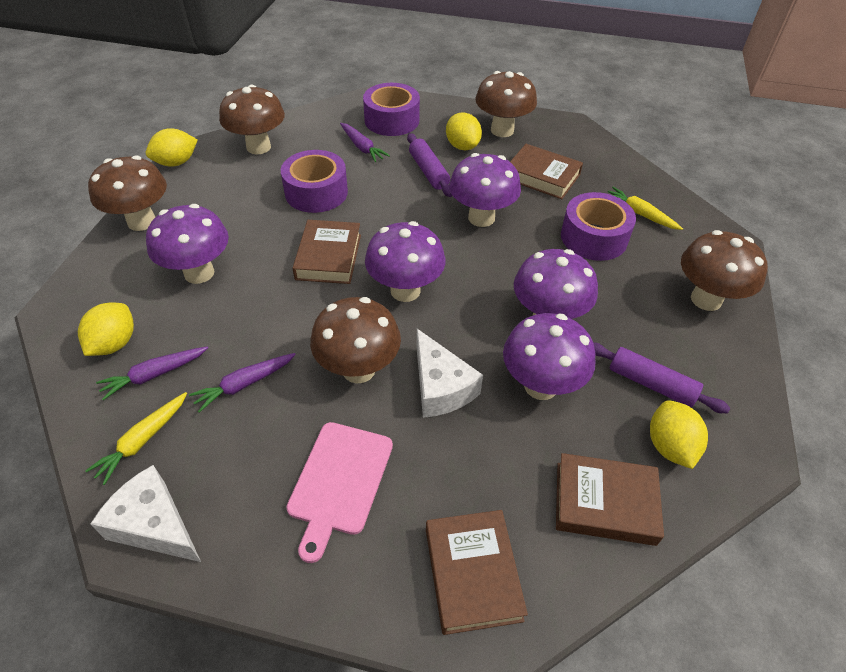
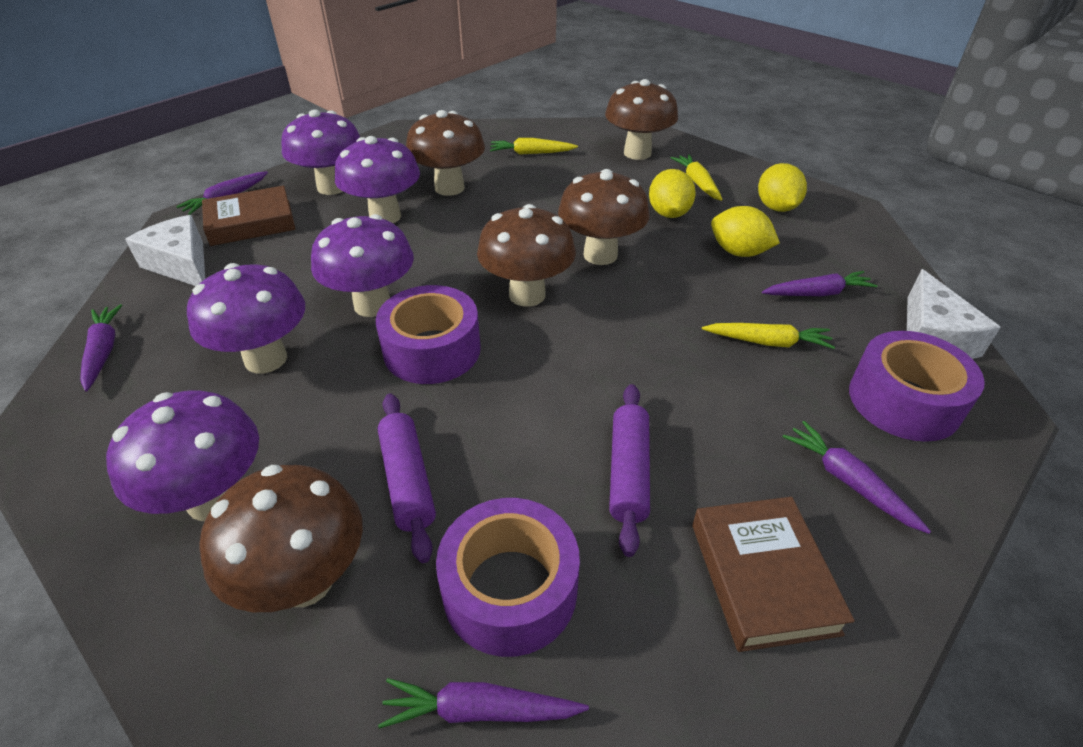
brown book: [292,220,361,284] [426,510,528,635] [510,144,583,199] [556,453,664,546] = 4 -> [202,185,295,246] [692,497,855,652] = 2
pink cutting board: [286,422,393,563] = 1 -> none = 0
purple carrot: [96,346,208,400] [189,353,296,413] [340,123,390,162] = 3 -> [80,304,122,391] [176,171,268,215] [378,678,589,729] [762,271,878,296] [783,421,931,534] = 5
yellow carrot: [85,392,187,485] [608,187,683,230] = 2 -> [490,138,578,155] [671,154,723,201] [702,323,835,349] = 3
yellow lemon: [78,303,134,356] [146,128,198,167] [446,112,482,150] [650,400,708,469] = 4 -> [649,169,696,218] [711,206,780,257] [758,163,807,212] = 3

